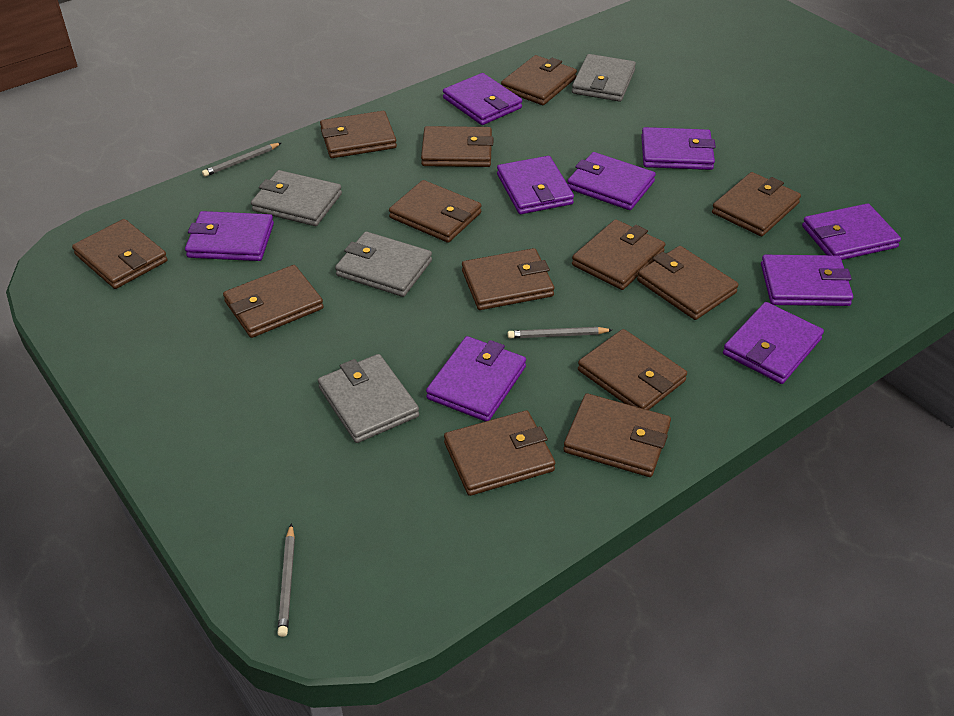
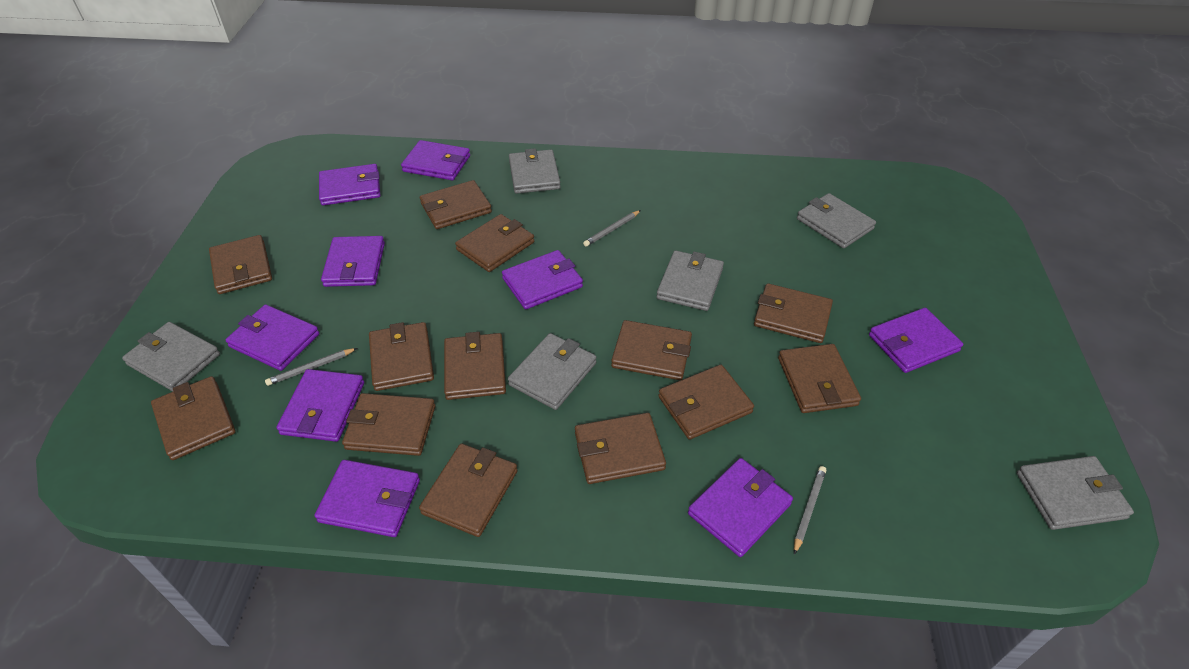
grey wallet: [251,170,342,226] [318,354,419,443] [335,232,432,297] [572,54,636,102] = 4 -> [122,322,220,391] [508,333,596,410] [509,148,561,194] [656,250,724,311] [797,193,876,248] [1017,456,1134,530] = 6

